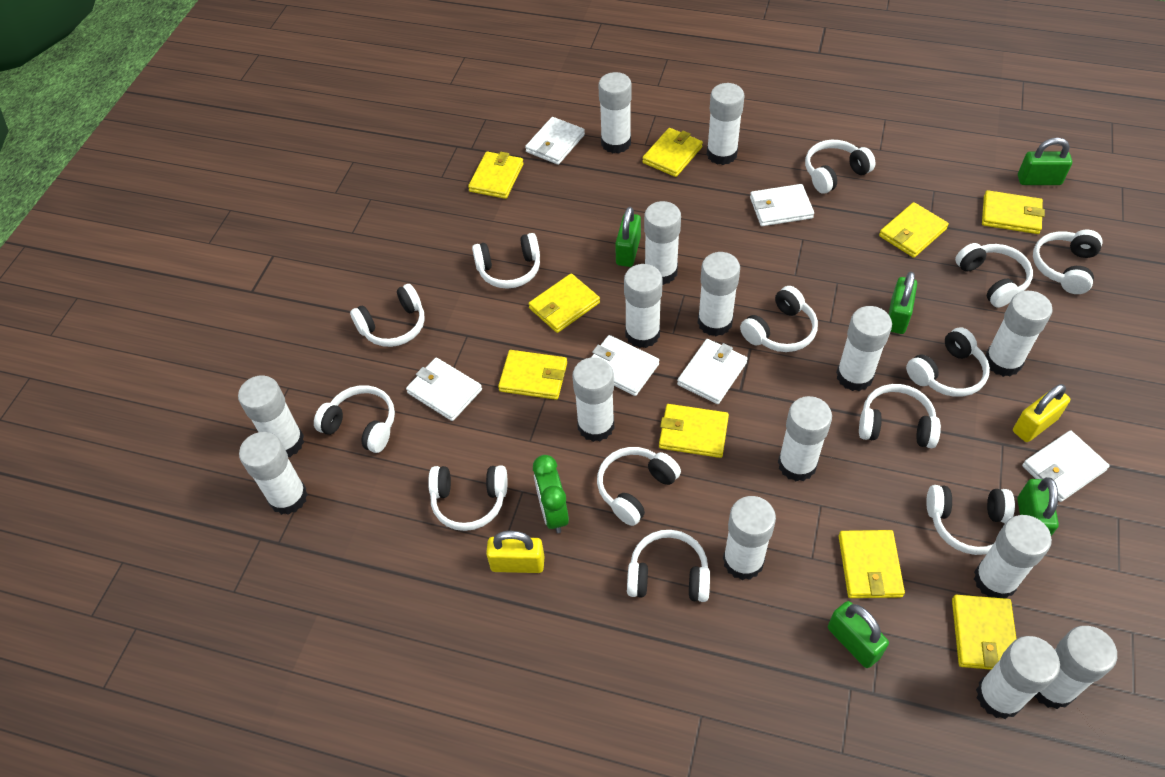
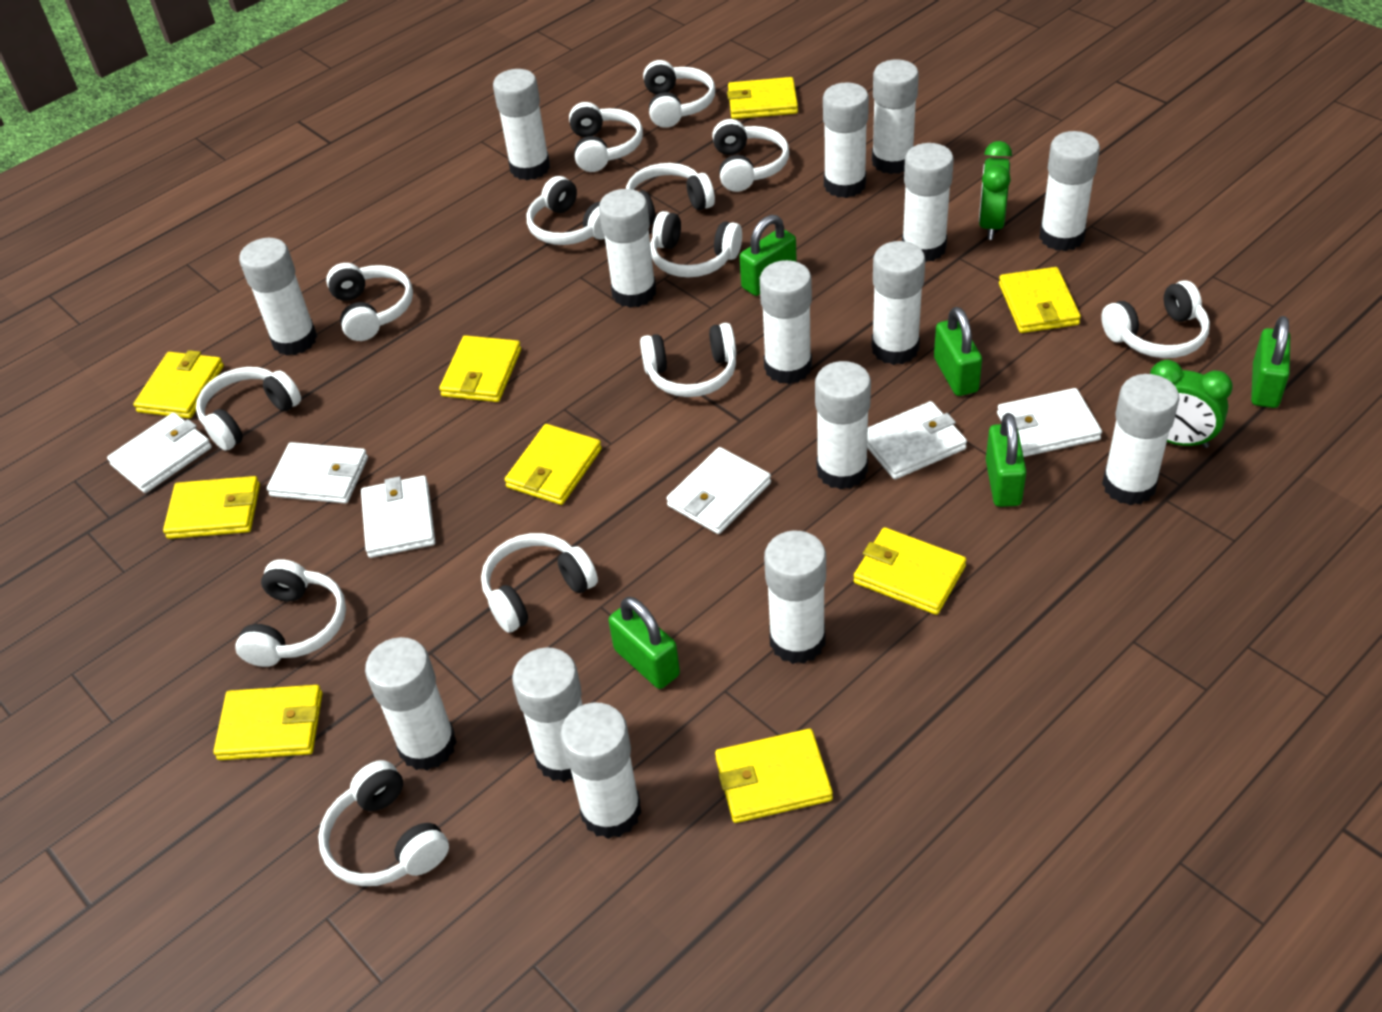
green clock: [533,455,569,533] = 1 -> [979,141,1012,240] [1150,360,1233,448] = 2
yellow padlock: [486,531,544,573] [1013,384,1070,442] = 2 -> none = 0

